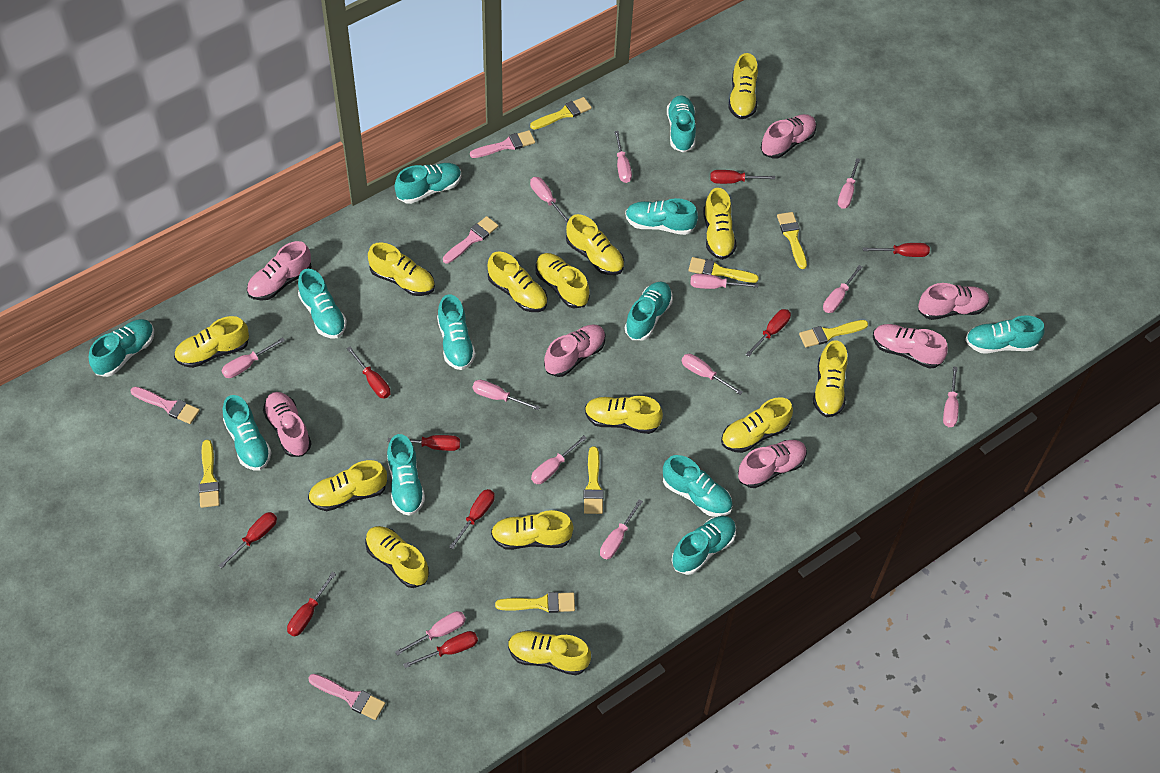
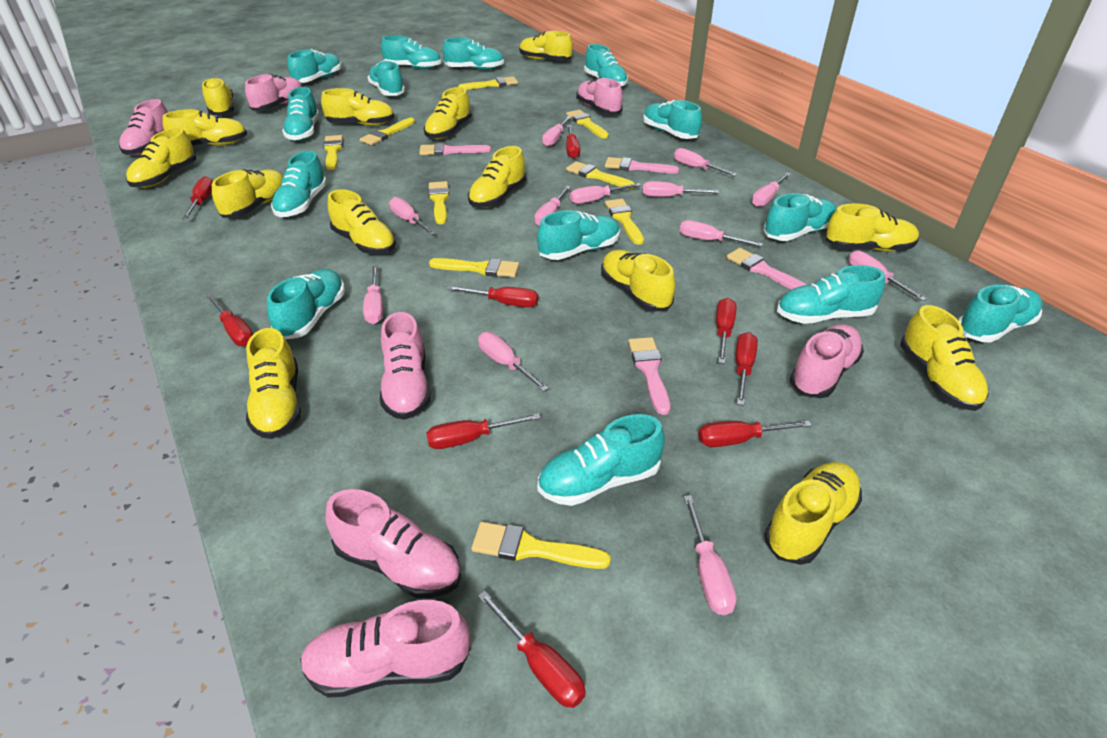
turquoise shoe: [89,319,154,377] [223,395,272,471] [298,269,347,339] [387,434,425,516] [394,163,461,204] [437,295,475,370] [625,198,698,235] [625,281,673,340] [663,455,733,517] [667,95,696,153] [671,516,736,575] [965,315,1045,353] = 12 -> [267,269,345,339] [271,151,327,217] [282,87,319,141] [288,49,341,83] [368,60,405,96] [381,35,441,69] [443,37,504,70] [537,210,620,260] [537,414,665,506] [584,44,628,86] [643,100,702,139] [764,193,836,241] [777,265,885,324] [958,285,1042,343] = 14
yellow brush: [199,440,220,508] [495,592,575,613] [530,97,592,130] [584,446,603,514] [688,257,759,283] [777,212,807,269] [799,320,868,347] = 7 -> [323,135,343,170] [360,118,415,145] [428,181,449,224] [429,258,519,277] [458,77,518,90] [471,522,611,569] [566,110,609,138] [566,161,635,189] [605,199,644,245] = 9

